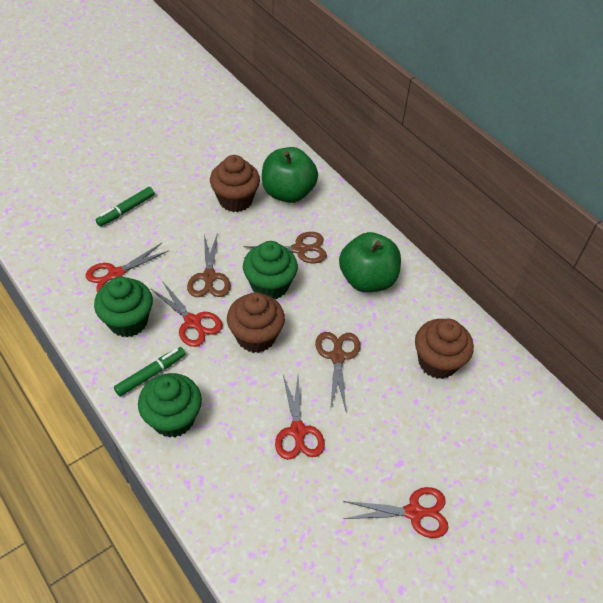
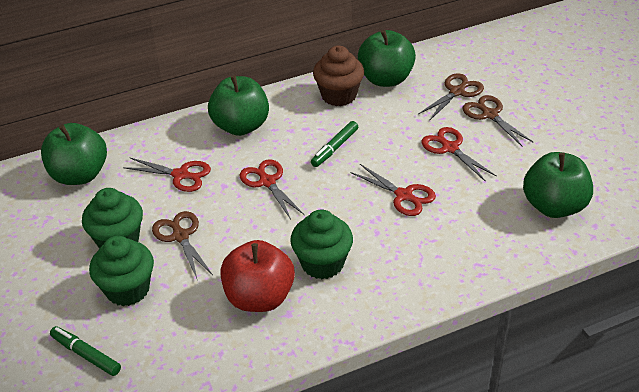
brown cupcake: [210,155,260,212] [227,292,285,353] [415,319,474,379] = 3 -> [313,46,364,106] = 1
green apple: [262,147,318,203] [339,232,401,292] = 2 -> [41,123,107,185] [208,75,269,136] [358,30,416,87] [523,152,593,218] = 4
red apple: none = 0 -> [220,240,295,312] = 1

